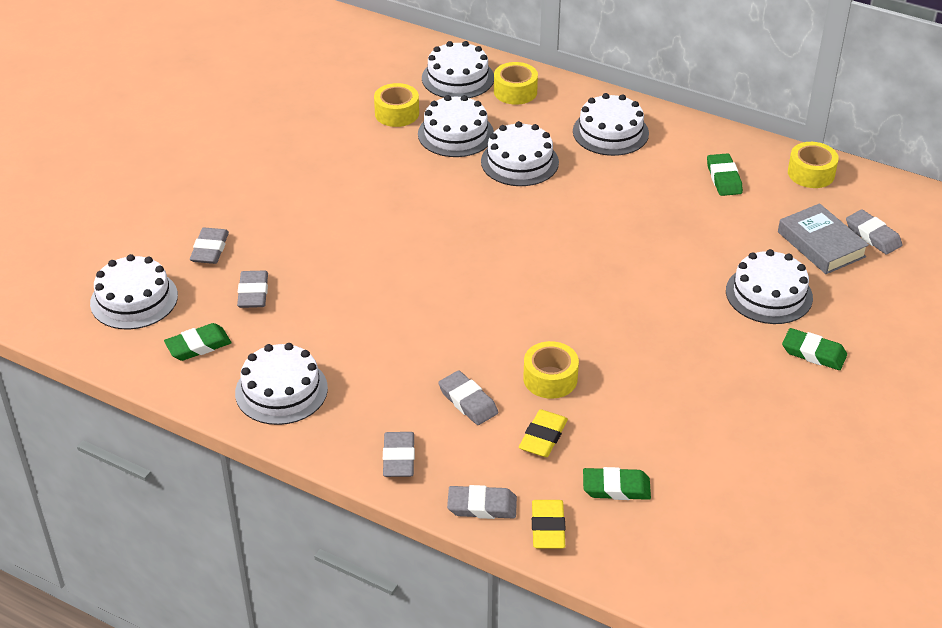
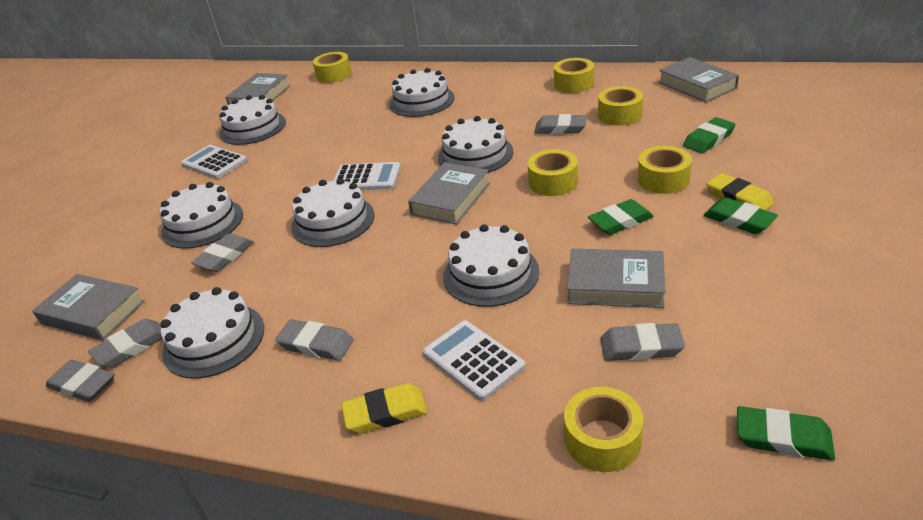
grey book: [778,203,869,274] = 1 -> [32,274,145,341] [225,73,291,105] [408,162,490,225] [567,249,666,308] [658,57,739,102] = 5
white calculator: none = 0 -> [181,145,247,179] [333,162,401,190] [423,321,525,401] = 3
yellow tape: [374,83,419,127] [494,62,538,105] [523,341,579,399] [788,142,839,188] = 4 -> [313,52,351,83] [528,149,578,196] [554,58,594,93] [564,387,643,472] [598,86,643,126] [638,146,692,194] = 6

